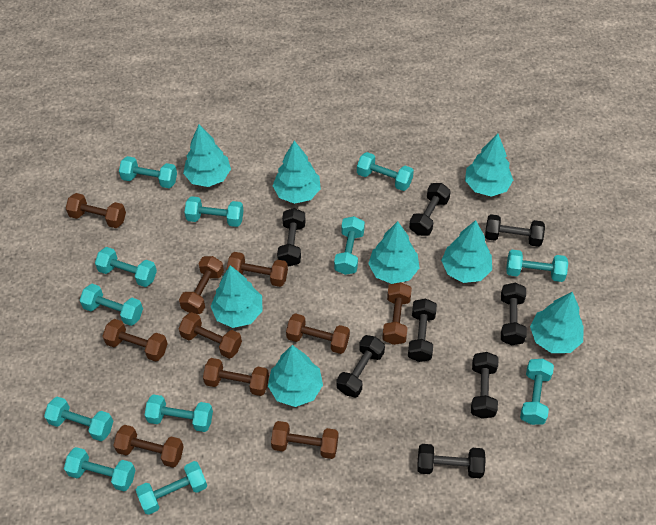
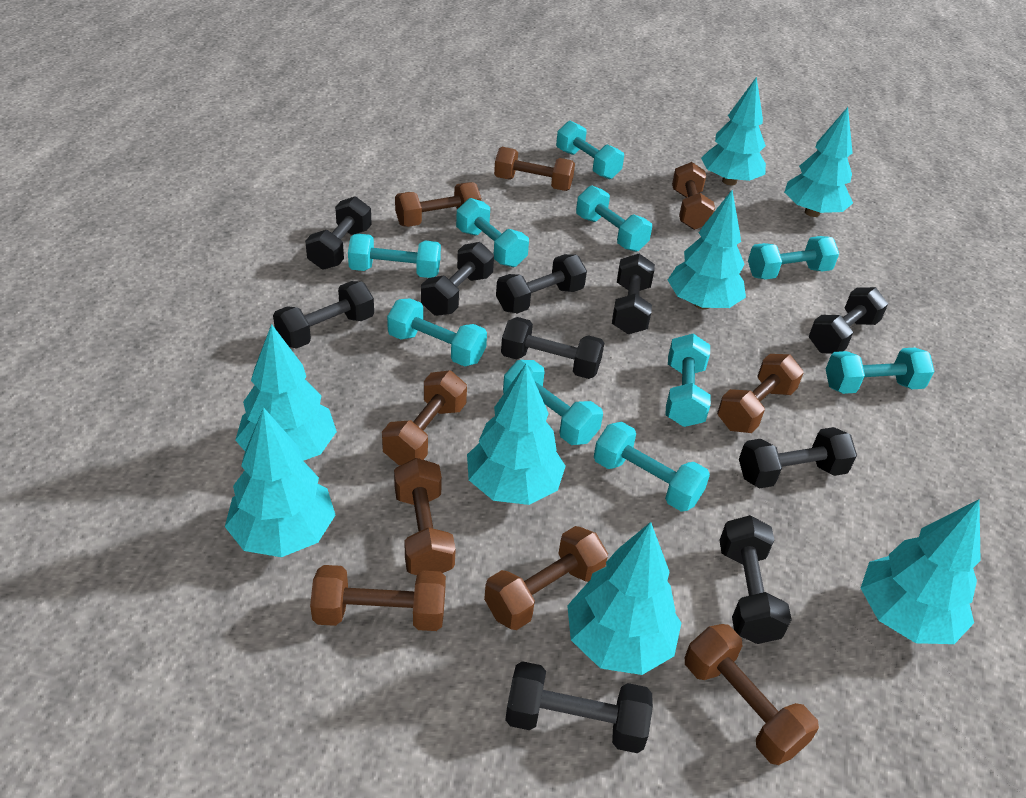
black dumbbell: [277,208,306,266] [337,335,385,398] [408,299,437,362] [409,183,451,236] [418,444,486,478] [471,352,498,419] [485,214,545,247] [501,283,527,345] = 8 -> [273,281,374,349] [305,196,372,270] [421,242,494,316] [496,254,587,313] [501,317,604,379] [505,661,653,753] [612,254,655,334] [719,515,792,644] [739,427,857,489] [809,287,888,354] = 10
brown dumbbell: [66,193,126,228] [102,319,168,362] [113,425,184,468] [179,256,224,314] [179,312,242,359] [203,358,269,396] [227,252,288,287] [271,421,338,459] [286,313,350,354] [382,282,412,345] = 10 -> [310,565,446,631] [382,371,467,466] [394,458,456,575] [395,182,481,227] [484,526,608,630] [494,147,575,191] [672,162,715,230] [685,624,819,765] [717,354,804,433] = 9
turquoise dumbbell: [44,397,113,441] [64,447,136,491] [80,284,143,326] [95,247,157,287] [119,156,177,188] [136,461,207,515] [145,394,213,432] [184,196,244,227] [334,216,365,275] [357,152,414,191] [506,250,568,282] [520,359,554,425] = 12 -> [348,234,441,278] [387,298,487,367] [456,198,529,267] [503,360,603,445] [556,121,624,179] [576,185,652,252] [594,422,710,512] [665,334,711,427] [748,236,839,279] [826,348,934,394] = 10

